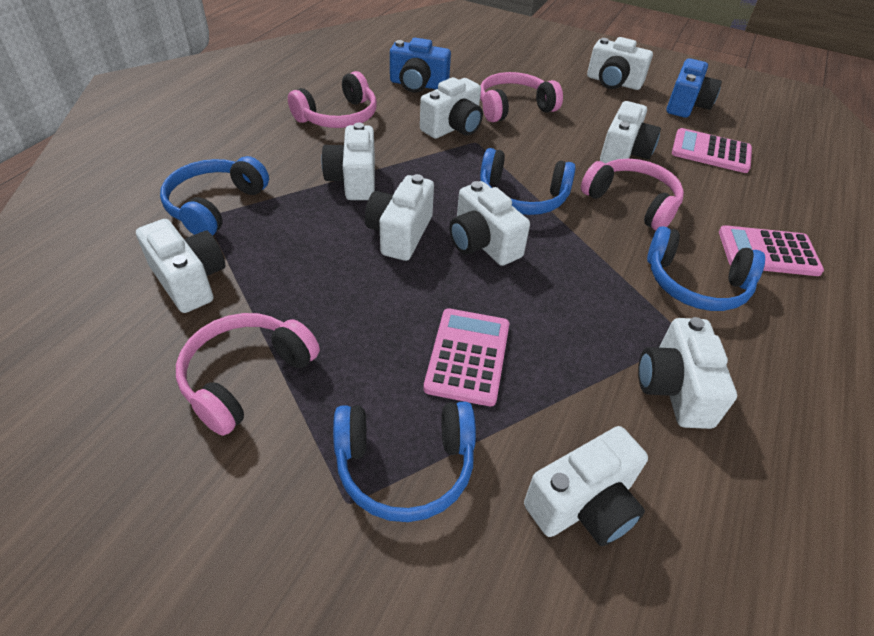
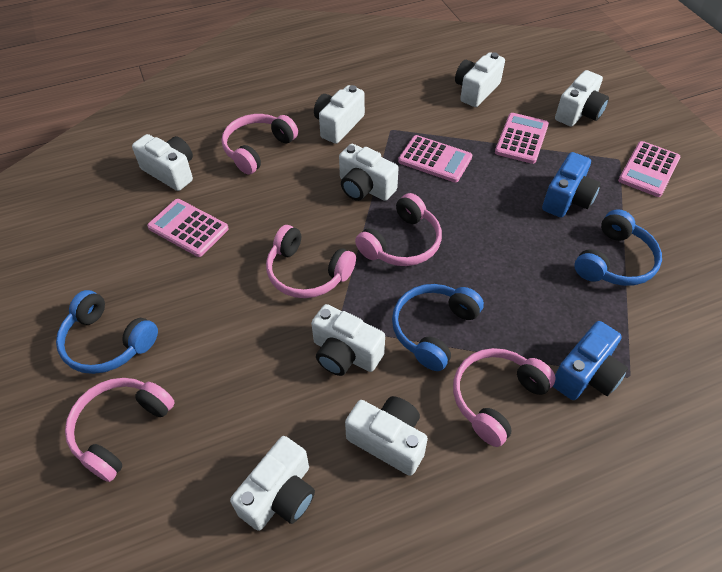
blue headphones: [160,156,269,236] [333,401,476,522] [480,148,576,215] [647,226,765,311] = 4 -> [56,290,158,374] [392,284,484,371] [574,209,662,286] = 3
pink calculator: [423,308,509,406] [672,128,752,173] [719,225,824,276] = 3 -> [147,199,229,257] [398,135,472,182] [495,113,549,164] [618,141,681,197] = 4
pink headphones: [176,313,320,436] [288,71,377,128] [480,72,563,122] [581,159,684,230] = 4 -> [65,378,175,482] [222,114,298,175] [266,225,356,298] [355,193,442,266] [453,348,556,447] = 5
white camera: [136,219,225,313] [321,123,375,200] [365,174,434,261] [420,77,483,139] [449,181,530,266] [524,426,648,546] [587,37,653,90] [600,101,661,164] [638,317,737,429] = 9 -> [132,134,193,191] [230,436,315,531] [311,304,385,376] [314,85,365,144] [339,144,399,201] [345,396,428,476] [455,52,505,107] [555,70,609,126] = 8

